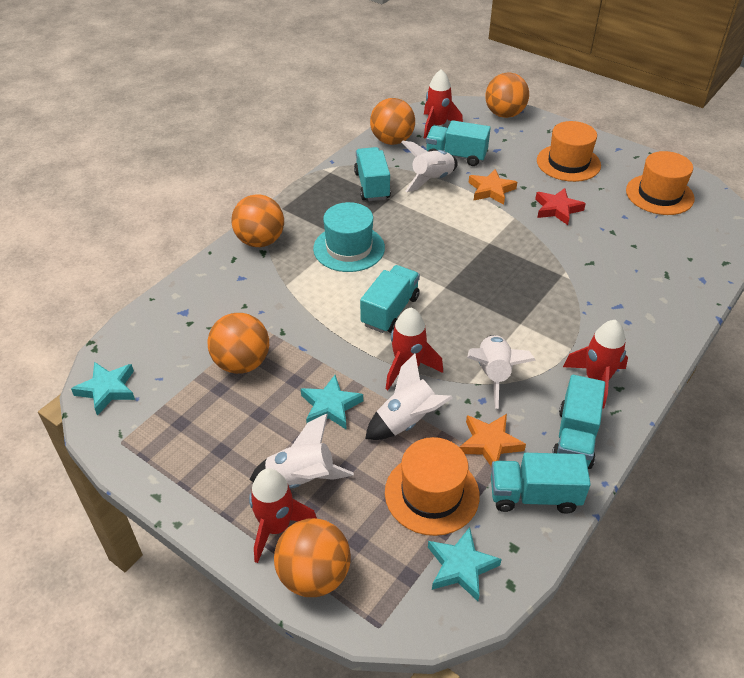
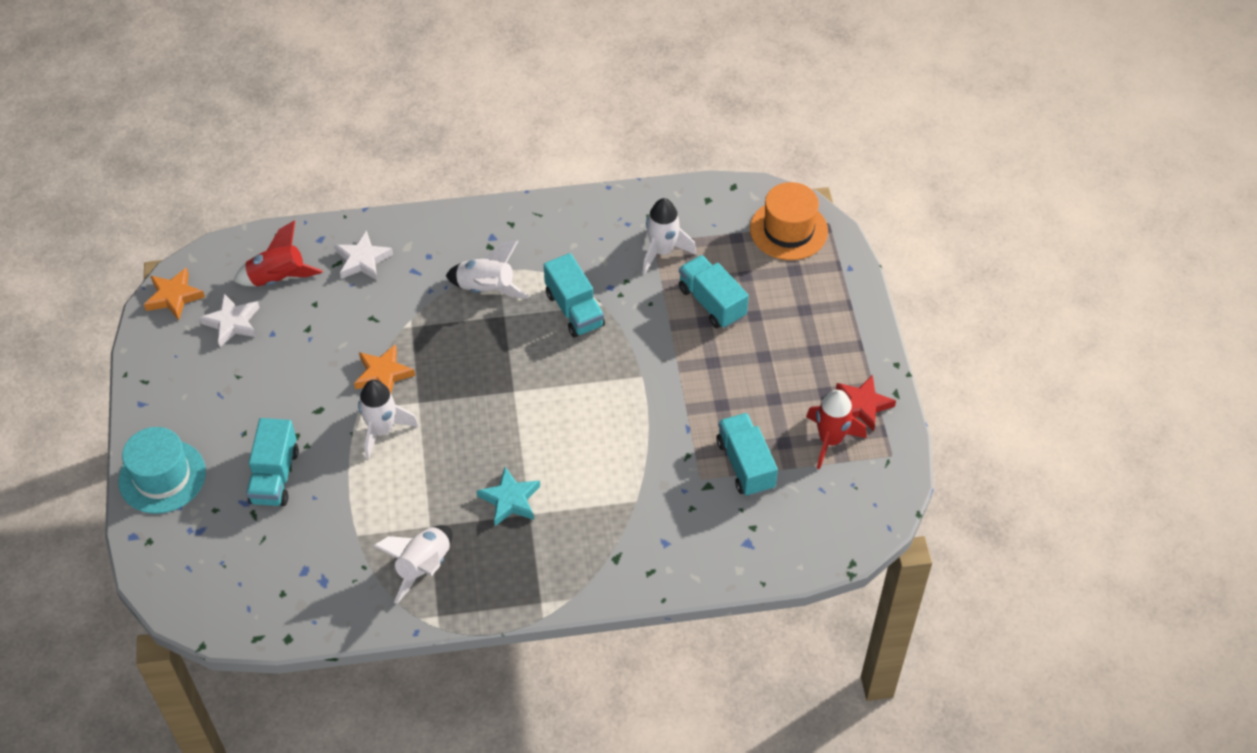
orange ball: [208,313,269,374] [231,194,284,247] [274,518,351,597] [370,98,415,145] [485,72,529,118] = 5 -> none = 0
orange hat: [385,437,480,536] [537,121,601,182] [626,151,695,215] = 3 -> [750,182,828,260] = 1
red rocket: [249,468,317,563] [386,308,443,390] [424,69,463,139] [563,320,628,409] = 4 -> [234,221,323,286] [806,390,867,469] = 2
turquoise star: [71,362,135,416] [301,375,363,430] [428,527,502,601] = 3 -> [477,467,540,526] = 1
turquoise truck: [354,147,391,201] [360,265,420,333] [426,120,491,166] [491,453,591,514] [552,375,605,469] = 5 -> [246,418,299,506] [544,253,605,338] [679,255,749,328] [717,413,778,497] = 4
white star: none = 0 -> [199,294,260,347] [335,230,393,280] = 2

